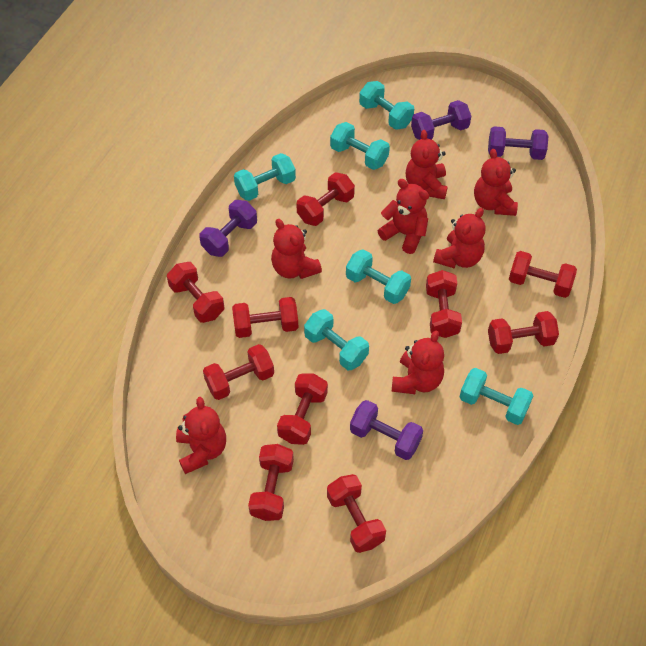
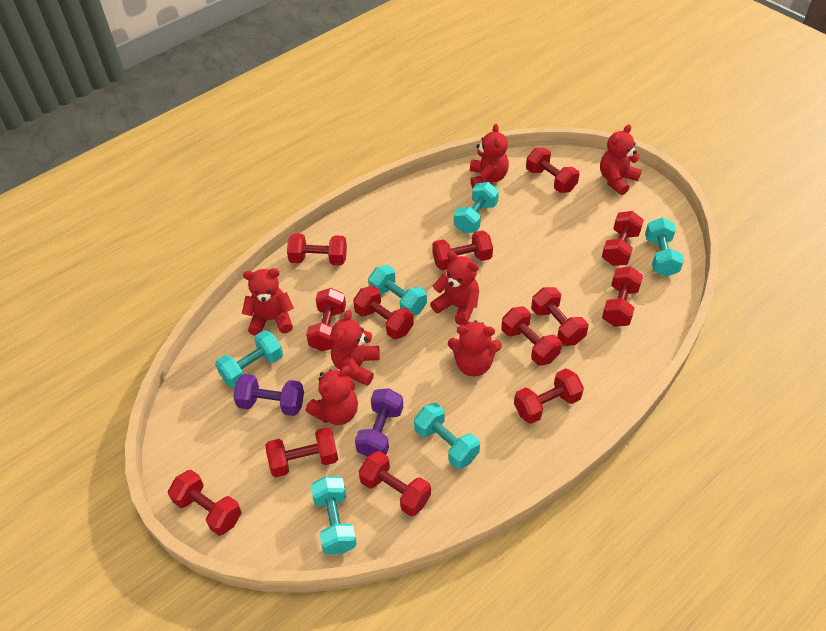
purple dumbbell: [199,200,257,257] [350,400,423,460] [411,100,471,140] [488,126,548,160] = 4 -> [233,374,304,416] [355,388,403,457] = 2
red dumbbell: [167,262,224,323] [203,344,274,400] [232,297,299,338] [248,444,294,521] [277,374,328,445] [296,172,355,226] [327,474,386,553] [426,270,462,338] [488,311,559,354] [509,251,577,298] = 10 -> [168,470,241,536] [266,427,338,477] [287,233,347,265] [306,288,346,351] [353,286,414,340] [358,451,431,516] [432,230,493,270] [501,306,562,366] [514,368,584,424] [526,148,579,193] [531,287,588,346] [602,211,644,266] [602,266,643,327] = 13

